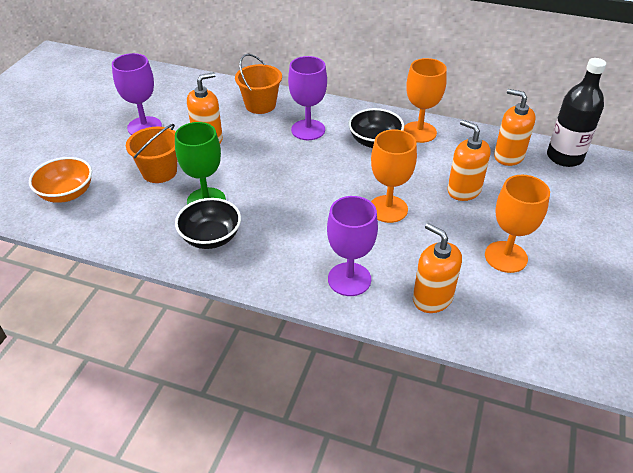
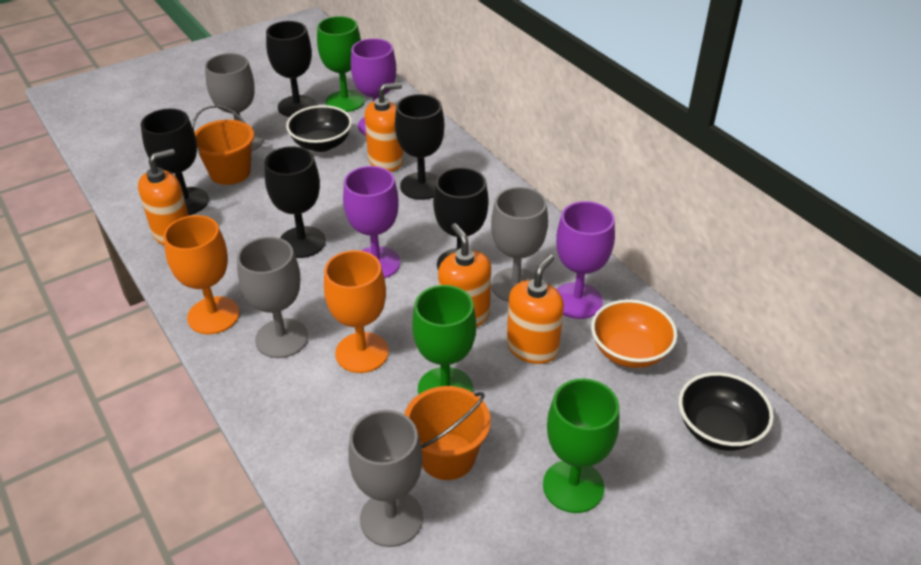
black bottle: [547,58,606,167] = 1 -> none = 0
black goblet: none = 0 -> [141,109,209,215] [264,146,326,258] [266,21,317,117] [395,94,444,200] [433,167,488,270] = 5
green goblet: [175,122,226,205] = 1 -> [317,16,364,112] [412,285,476,394] [543,379,619,513] = 3
grey goblet: none = 0 -> [205,53,263,152] [237,237,308,358] [348,410,423,547] [491,187,548,302] = 4
orange goblet: [371,129,417,223] [403,58,447,143] [485,175,550,273] = 3 -> [163,215,240,334] [324,250,389,373] = 2

